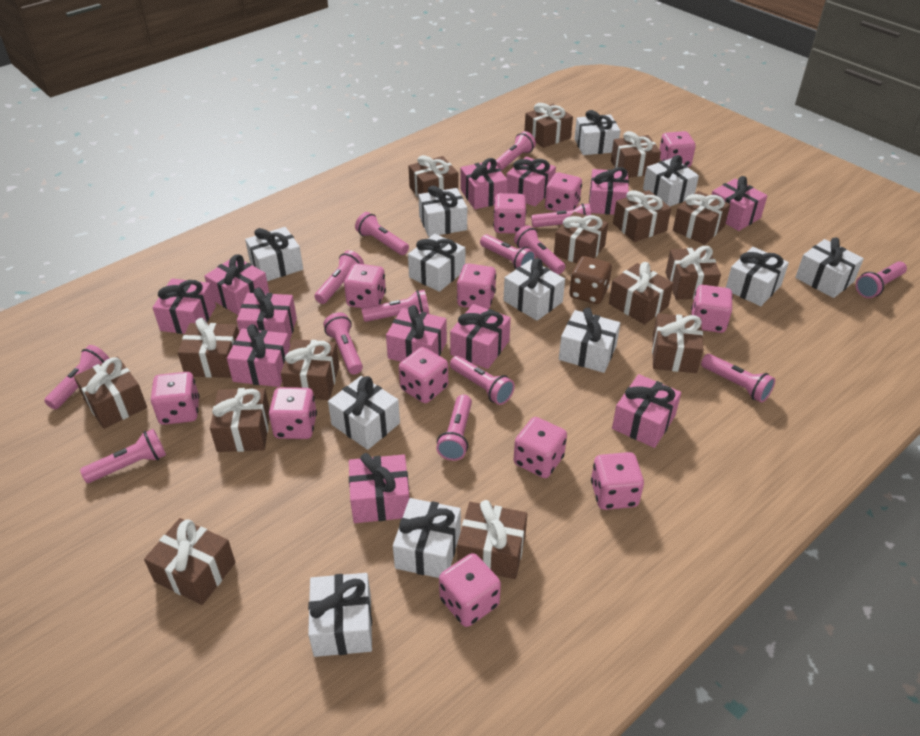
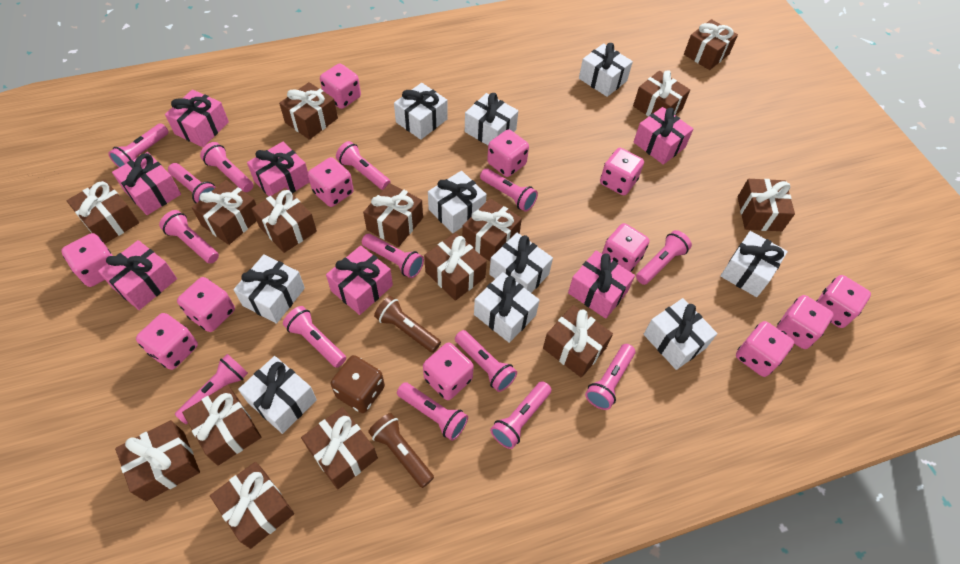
brown flashlight: none = 0 -> [368,413,434,488] [374,296,441,353] = 2
pink gift: [153,279,216,334] [204,254,269,315] [227,324,290,387] [237,288,297,341] [349,453,409,523] [386,305,447,362] [450,304,511,369] [460,158,508,209] [506,157,556,206] [589,167,629,215] [612,374,681,448] [712,176,768,231] = 12 -> [98,240,177,310] [112,152,181,215] [165,90,229,147] [247,142,309,196] [326,245,393,315] [568,250,635,319] [634,107,693,165] = 7
white gift: [245,227,303,281] [308,573,372,657] [328,376,400,450] [393,498,461,578] [408,234,465,292] [418,186,467,237] [503,258,565,321] [559,308,620,373] [574,110,620,155] [643,155,699,207] [726,247,789,306] [795,238,864,298] = 12 -> [234,254,305,324] [238,356,317,434] [394,83,448,140] [428,171,487,233] [465,93,518,145] [474,272,540,343] [489,233,553,293] [579,43,633,97] [644,298,718,370] [720,231,788,297] = 10

